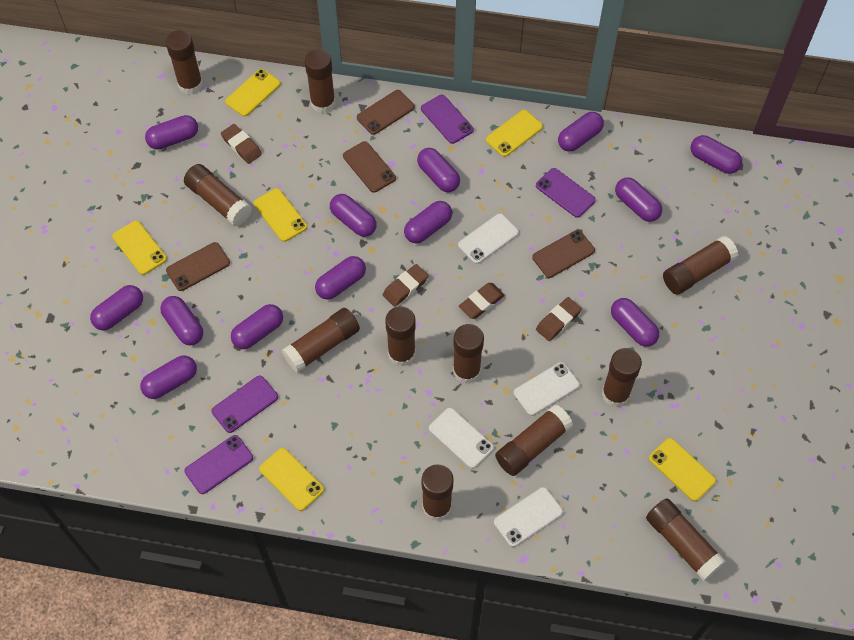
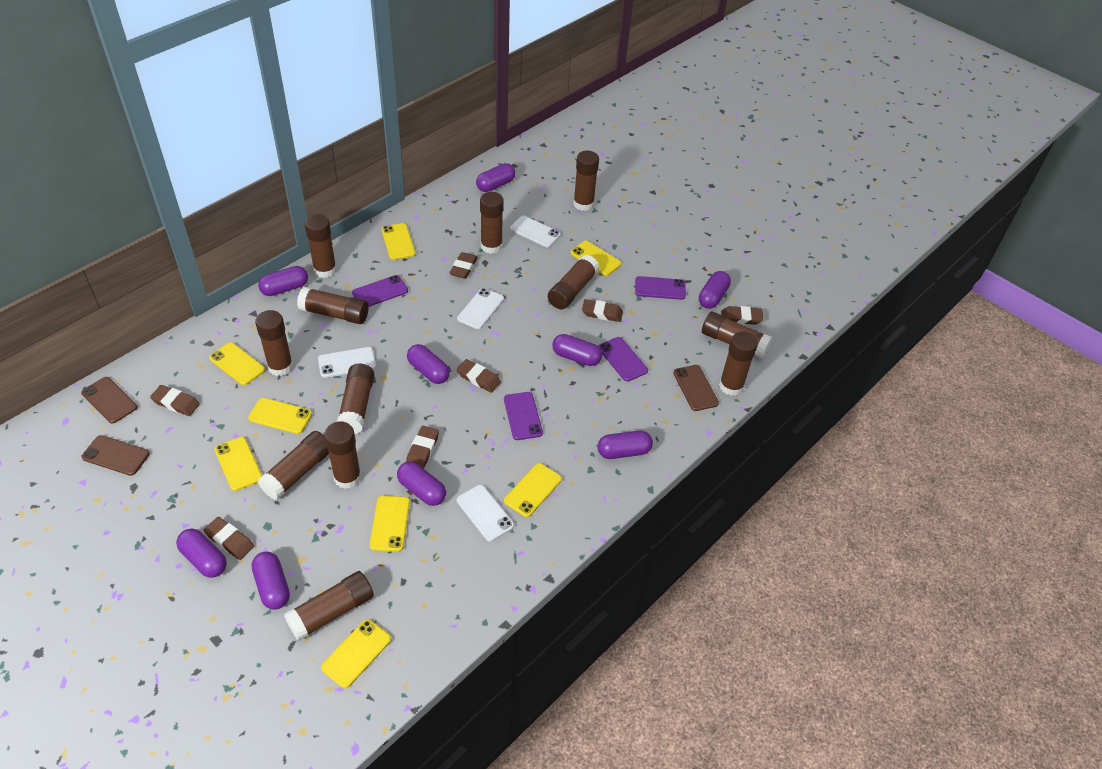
brown eraser: [221,124,262,164] [383,264,429,307] [459,283,505,319] [536,297,582,341] = 4 -> [150,385,200,416] [204,517,254,560] [406,426,439,469] [449,252,478,279] [457,359,501,393] [582,299,623,322] [721,306,763,325] = 7
brown glue stick: [166,30,203,95] [184,164,252,226] [282,308,360,373] [305,49,335,113] [385,306,416,366] [422,464,454,521] [453,324,484,384] [495,405,573,476] [602,348,642,407] [646,498,726,581] [663,236,738,295] = 11 -> [255,310,293,376] [258,431,329,500] [284,571,374,641] [297,287,368,324] [304,214,337,278] [324,422,361,489] [337,363,374,434] [480,192,504,254] [548,255,599,309] [573,151,599,211] [702,312,772,359] [719,332,758,396] = 12
brown phone: [166,242,230,291] [343,141,396,193] [357,90,415,135] [532,230,595,278] = 4 -> [81,377,137,424] [82,435,150,476] [673,365,719,411] = 3
purple capsule: [90,285,143,330] [140,355,197,399] [145,115,198,150] [160,296,203,345] [231,304,283,349] [315,256,366,300] [330,194,377,237] [404,201,452,243] [417,148,460,192] [558,112,604,152] [611,298,659,347] [615,177,662,222] [690,135,742,174] = 13 -> [176,529,227,578] [252,552,290,610] [258,266,308,296] [397,462,446,506] [407,344,450,384] [476,163,515,192] [552,334,602,366] [597,431,653,459] [699,271,731,309] = 9
yellow phone: [112,221,167,275] [225,69,281,116] [254,188,307,242] [259,448,324,511] [486,110,543,157] [649,438,716,501] = 6 -> [209,342,265,385] [215,437,262,491] [248,398,312,434] [321,619,391,688] [370,496,410,552] [381,223,415,260] [504,463,562,517] [570,241,621,276] = 8

